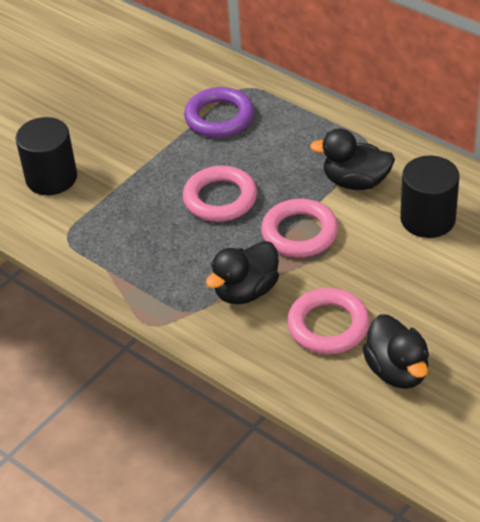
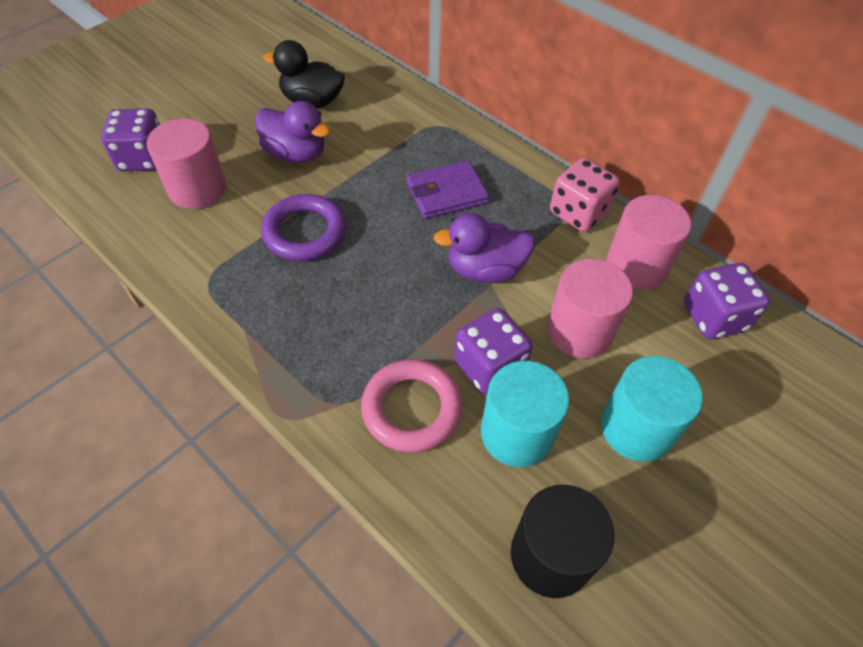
black cylinder: [15,117,77,195] [400,155,460,238] = 2 -> [511,485,615,598] = 1
black duck: [206,241,279,304] [310,128,395,190] [362,314,429,389] = 3 -> [263,40,345,108] = 1
pink cylinder: none = 0 -> [147,118,226,209] [547,259,633,358] [606,195,691,290] = 3
pink dice: none = 0 -> [550,158,620,232] = 1
pink ring: [183,166,257,222] [261,199,338,257] [287,288,370,354] = 3 -> [361,359,463,453] = 1
purple dice: none = 0 -> [101,108,160,171] [454,308,533,395] [684,263,770,339] = 3
purple duck: none = 0 -> [255,101,331,163] [433,213,535,283] = 2
purple wallet: none = 0 -> [407,160,489,219] = 1
turquoise cylinder: none = 0 -> [481,361,569,467] [601,356,703,462] = 2

